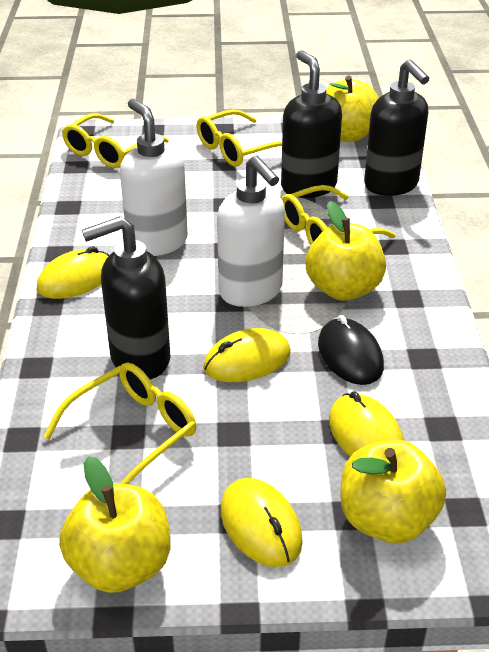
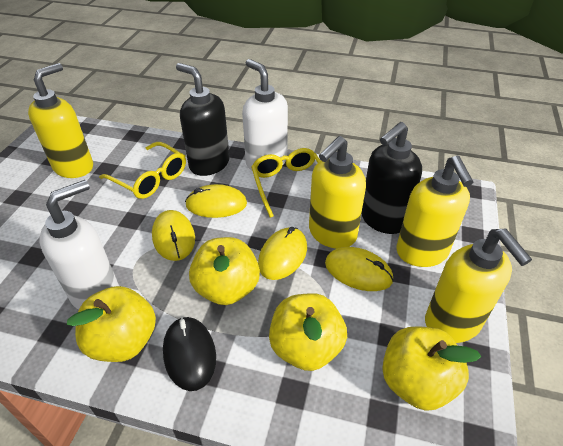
black soap dispenser: [82,216,171,379] [281,50,342,198] [364,59,429,196] = 3 -> [176,63,230,176] [361,122,422,234] = 2
yellow glasses: [43,362,196,484] [62,113,169,168] [196,109,282,167] [281,185,396,245] = 4 -> [99,142,186,199] [251,148,321,218] = 2
yellow soap dispenser: none = 0 -> [28,63,93,178] [309,136,366,249] [396,156,473,267] [425,228,532,343] = 4

